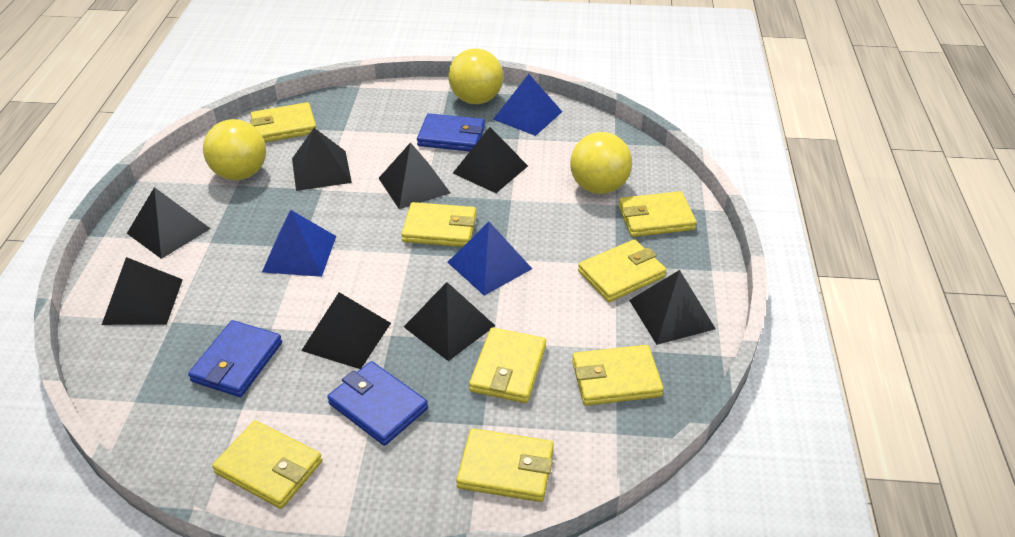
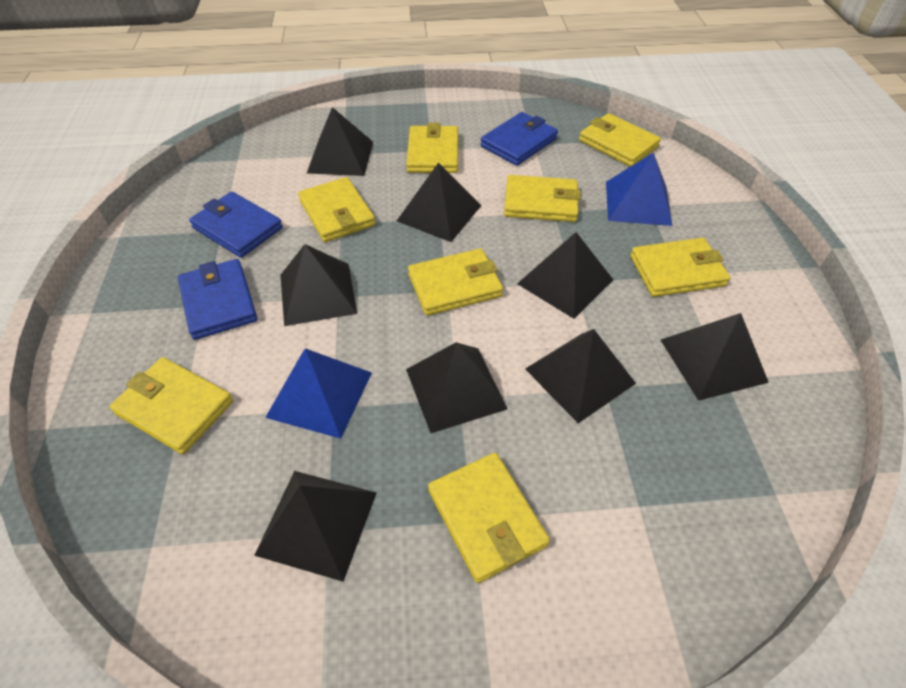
blue pyramid: [262,210,336,277] [447,222,532,296] [493,74,562,136] = 3 -> [265,348,372,439] [606,152,672,226] = 2
yellow ball: [203,119,266,180] [448,48,503,104] [570,132,632,194] = 3 -> none = 0

